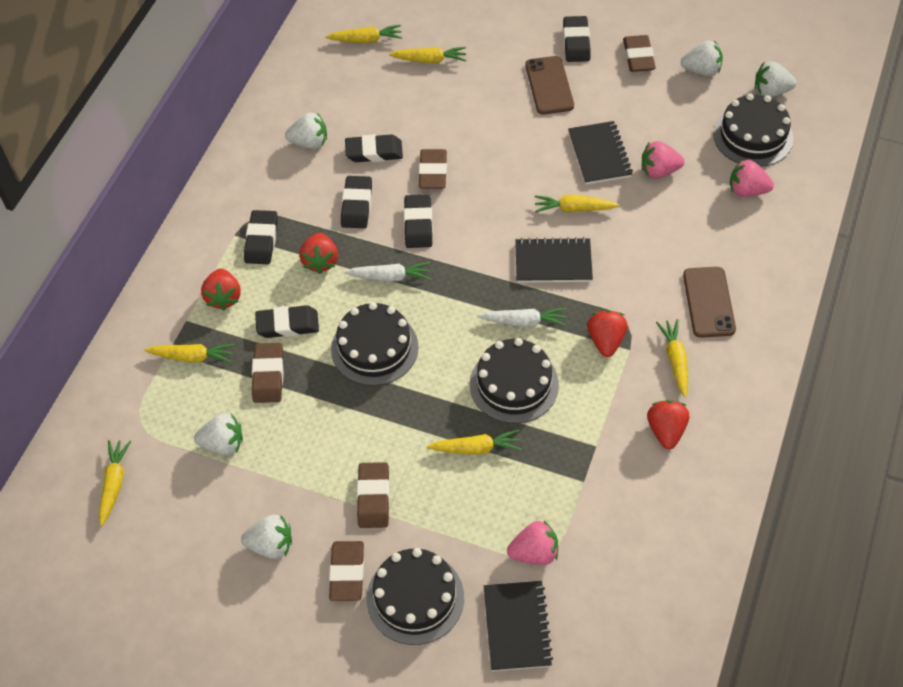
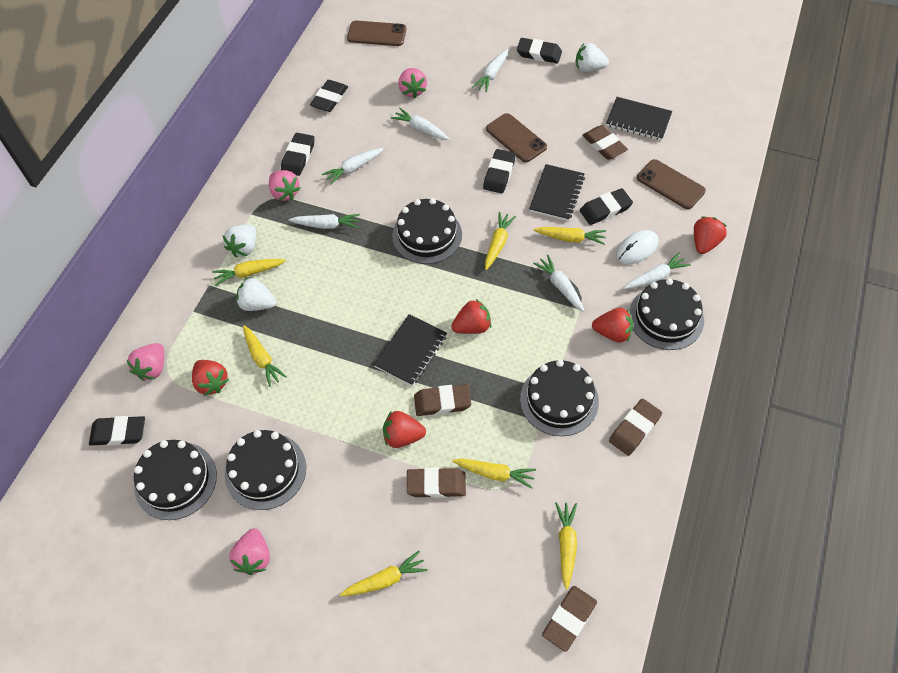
black cake: [331,302,418,386] [367,548,464,645] [470,338,559,424] [713,93,794,167] = 4 -> [134,440,217,520] [225,430,306,510] [392,198,462,264] [520,360,599,436] [629,278,704,350] = 5
brown phone: [525,56,574,115] [683,267,736,338] = 2 -> [347,20,406,46] [486,113,547,162] [637,159,706,209] = 3
pink strawberry: [507,521,558,565] [642,141,684,179] [730,159,774,197] = 3 -> [126,343,164,381] [229,528,270,575] [269,170,301,201] [398,68,427,98] = 4
red strawberry: [201,269,241,310] [299,233,338,274] [587,310,627,357] [647,400,689,449] = 4 -> [192,360,229,396] [383,411,426,448] [451,299,491,334] [592,308,633,342] [694,216,727,254] = 5
white carrot: [344,262,431,282] [478,308,567,327] = 2 -> [289,214,360,229] [322,148,384,185] [391,108,450,140] [472,49,508,92] [533,255,585,312] [624,252,691,289] = 6
white mouse: none = 0 -> [616,230,659,264] = 1
white strawberry: [194,414,243,455] [241,515,292,559] [285,113,327,149] [681,40,723,76] [755,61,797,97] = 5 -> [223,224,256,258] [237,277,276,311] [576,43,609,72] = 3

